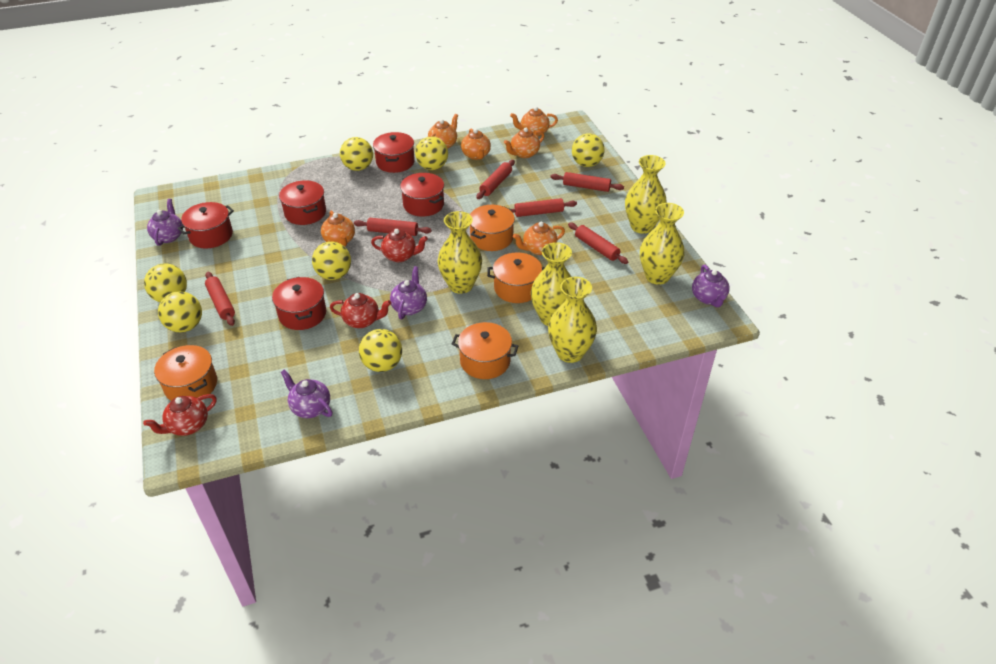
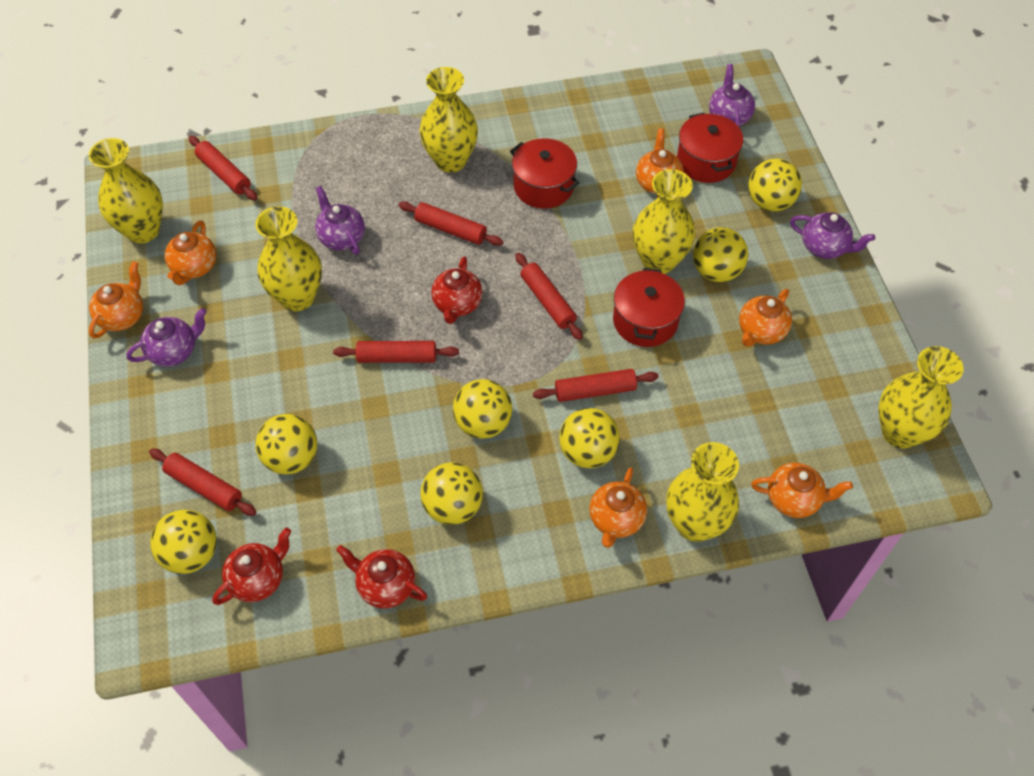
orange pot: [154,345,217,401] [452,322,518,379] [470,205,515,251] [487,252,545,303] = 4 -> none = 0
red pot: [178,202,234,248] [272,277,326,330] [279,180,326,225] [373,132,415,173] [400,173,444,217] = 5 -> [510,138,580,209] [613,268,685,347] [677,113,744,183] = 3
yellow vase: [438,211,482,294] [531,242,572,326] [548,277,597,363] [625,155,667,234] [640,203,684,285] = 5 -> [88,138,163,243] [255,206,322,311] [420,67,478,173] [633,169,695,274] [666,442,739,542] [878,346,964,448] = 6

